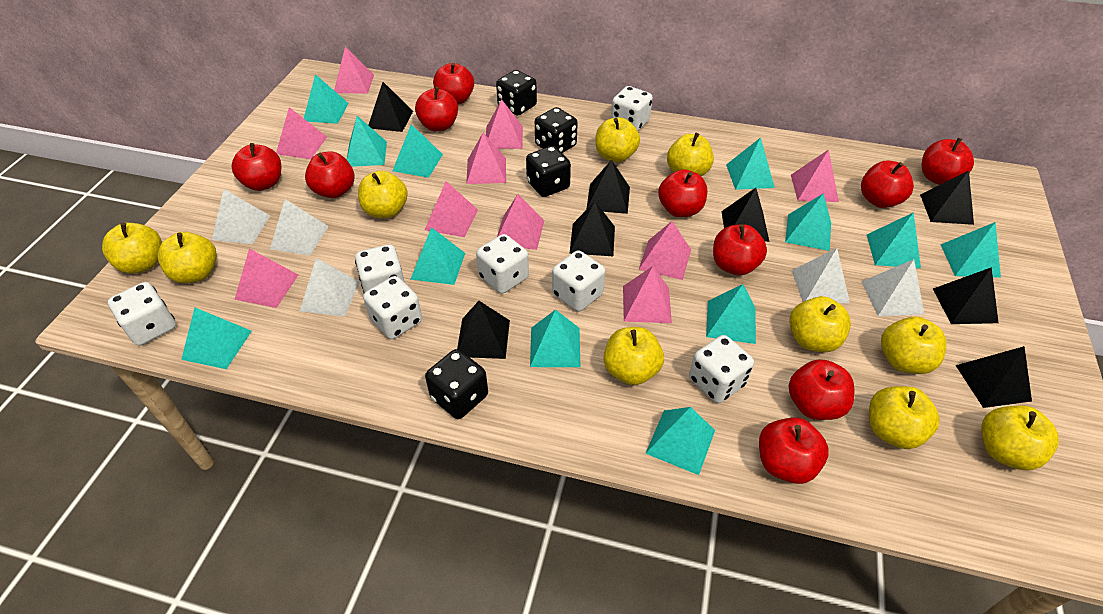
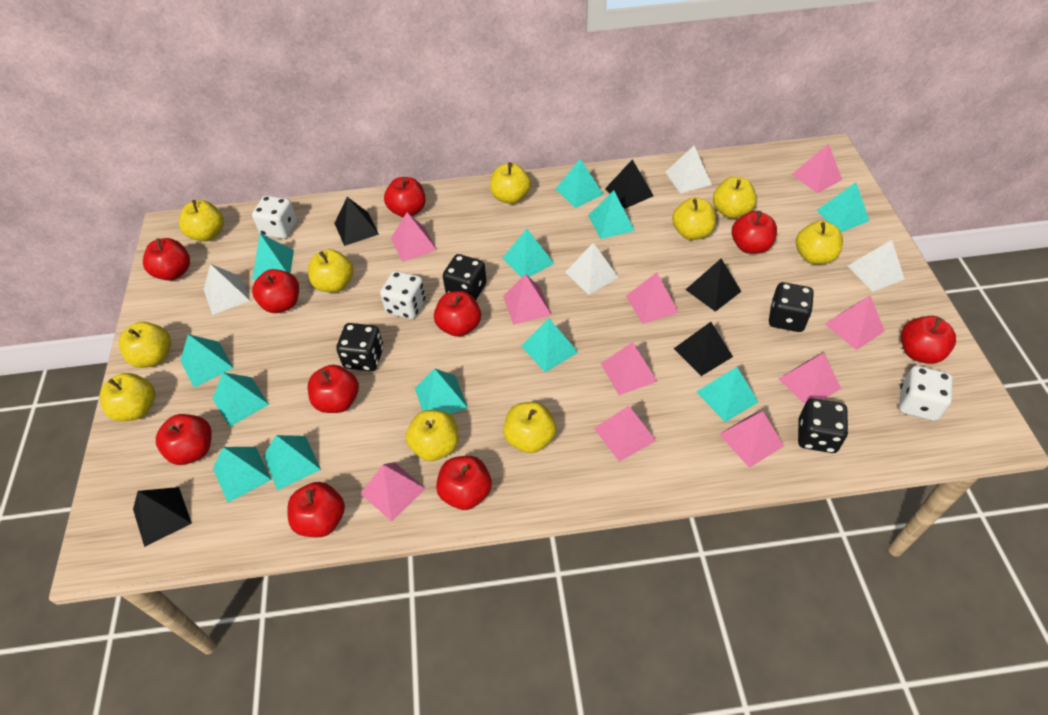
black pyramid: [368,82,413,132] [457,301,510,359] [569,201,615,256] [586,160,630,214] [721,188,769,242] [920,171,974,225] [933,267,999,324] [956,346,1032,408] = 8 -> [133,487,192,547] [334,197,379,246] [605,159,654,209] [674,322,733,376] [686,259,741,312] = 5
white dice: [108,282,176,346] [355,244,405,293] [363,276,422,339] [476,234,529,294] [552,250,605,312] [611,86,653,131] [689,335,754,403] = 7 -> [252,196,297,239] [380,271,426,319] [899,366,953,421] = 3
white pyramid: [212,189,270,244] [270,199,329,256] [300,258,360,316] [791,248,850,303] [861,259,924,316] = 5 -> [204,264,250,315] [565,243,619,295] [665,146,712,194] [848,240,905,292] = 4

